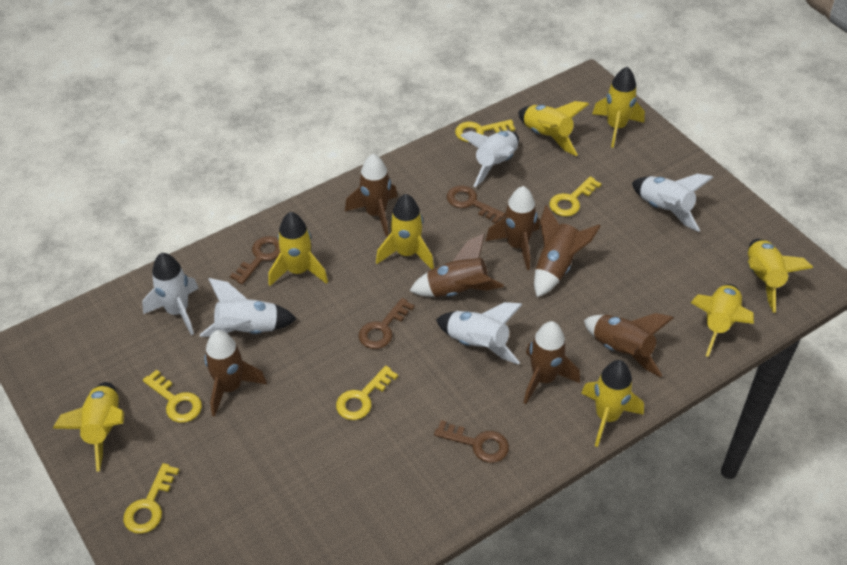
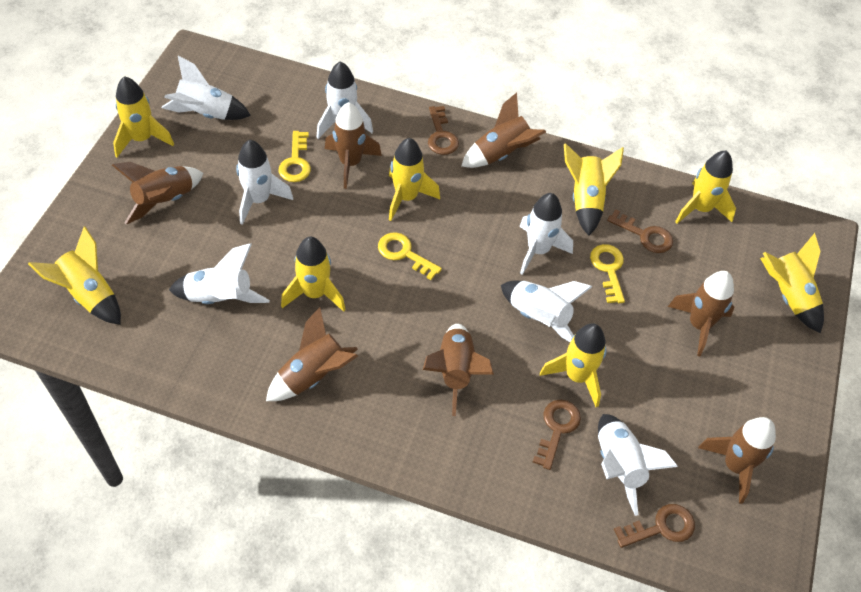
white rocket: [142,253,199,335] [200,278,297,337] [436,302,523,365] [460,130,519,187] [632,174,713,232] = 5 -> [162,56,251,120] [169,243,270,304] [236,140,293,225] [316,61,373,139] [501,281,592,342] [519,193,573,275] [598,414,678,516] = 7
yellow key: [123,463,179,534] [143,370,202,423] [336,366,398,420] [455,120,515,142] [549,176,602,217] = 5 -> [278,131,311,182] [378,232,442,280] [590,244,625,303] = 3

